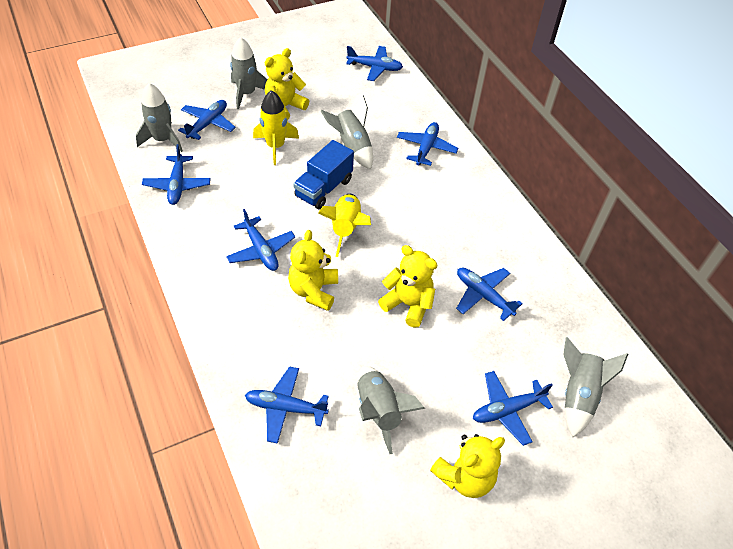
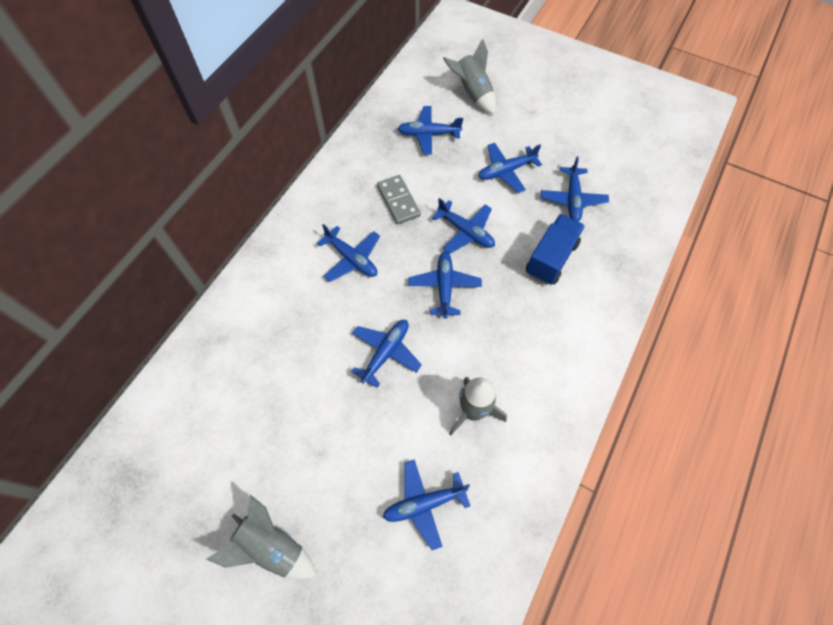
grey domino: none = 0 -> [377,175,421,224] = 1
grey rocket: [136,83,183,152] [230,37,267,109] [321,95,373,169] [357,366,425,454] [563,337,628,437] = 5 -> [206,495,316,580] [443,38,496,114] [449,377,507,435] = 3
yellow rocket: [253,90,299,165] [318,194,371,257] = 2 -> none = 0
yellow teddy bear: [265,48,309,120] [288,230,338,311] [378,245,437,328] [430,434,505,498] = 4 -> none = 0

